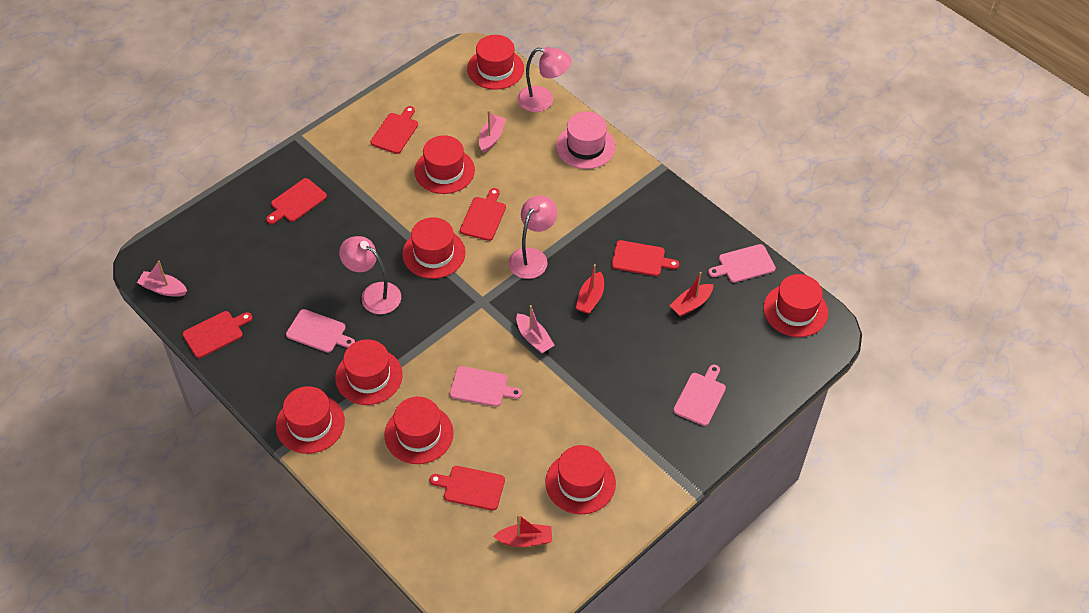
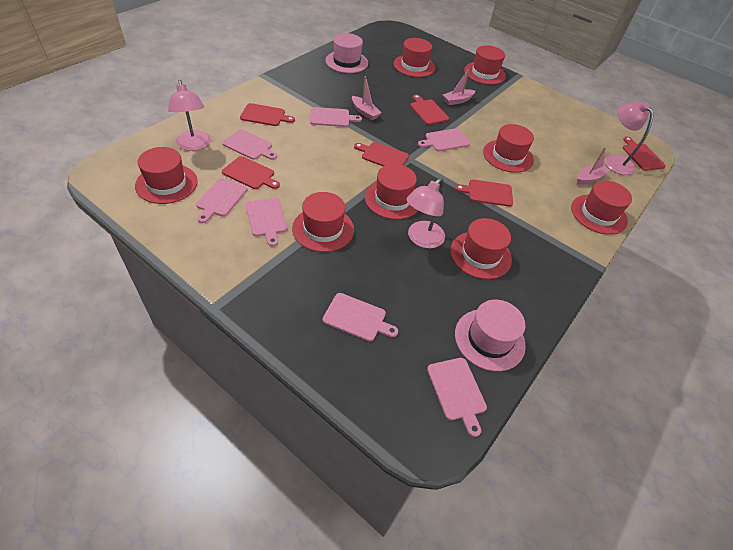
pink cutting board: [286,309,355,353] [450,366,522,407] [673,365,726,426] [708,244,776,283] = 4 -> [196,178,247,223] [223,129,277,160] [246,198,287,246] [310,107,362,127] [323,293,398,341] [418,128,470,151] [427,358,487,437] = 7
pink hat: [556,112,616,169] = 1 -> [325,33,368,73] [455,300,526,371] = 2
red boat: [493,514,552,547] [576,264,604,314] [670,272,713,317] = 3 -> none = 0

